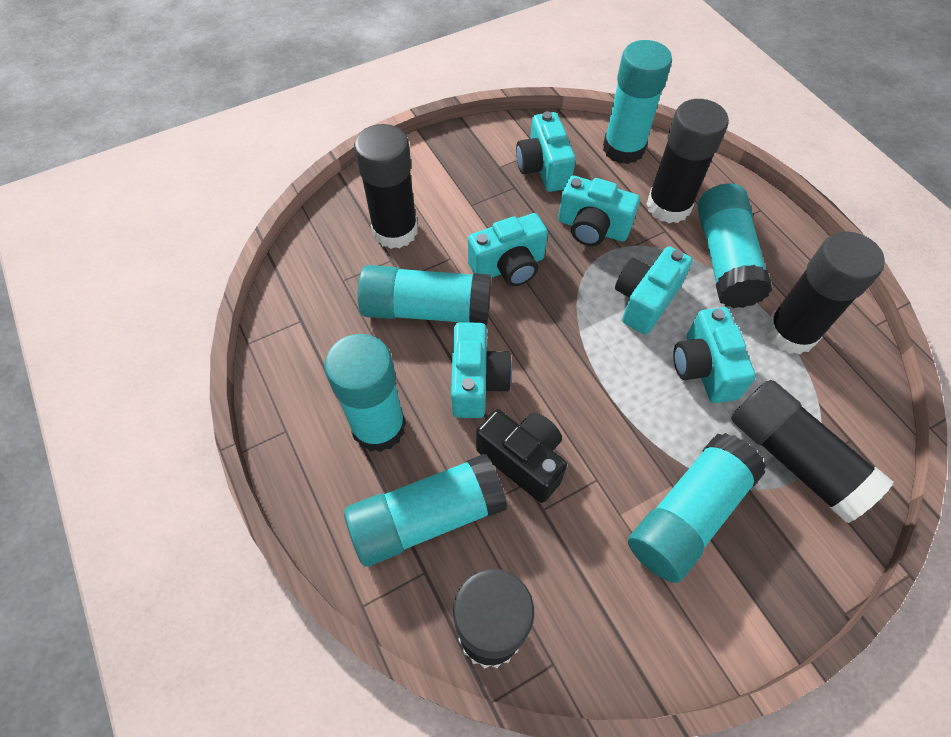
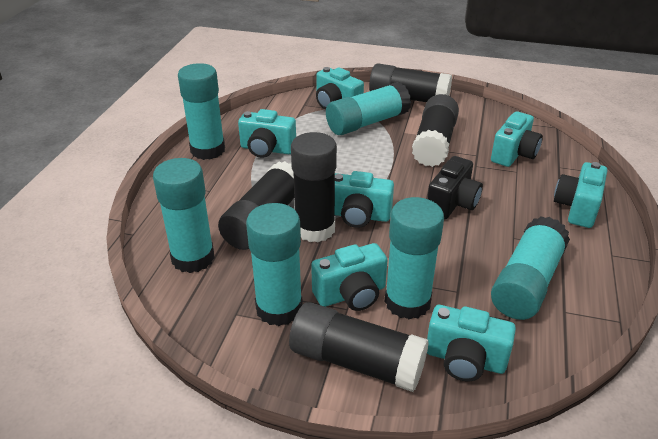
turquoise camera: [451,322,512,418] [468,213,548,286] [516,112,576,192] [558,176,640,246] [615,246,693,334] [673,307,756,403] = 6 -> [238,109,296,158] [311,243,387,311] [316,67,364,109] [335,171,394,228] [427,305,516,381] [491,111,543,167] [554,162,607,228] = 7

